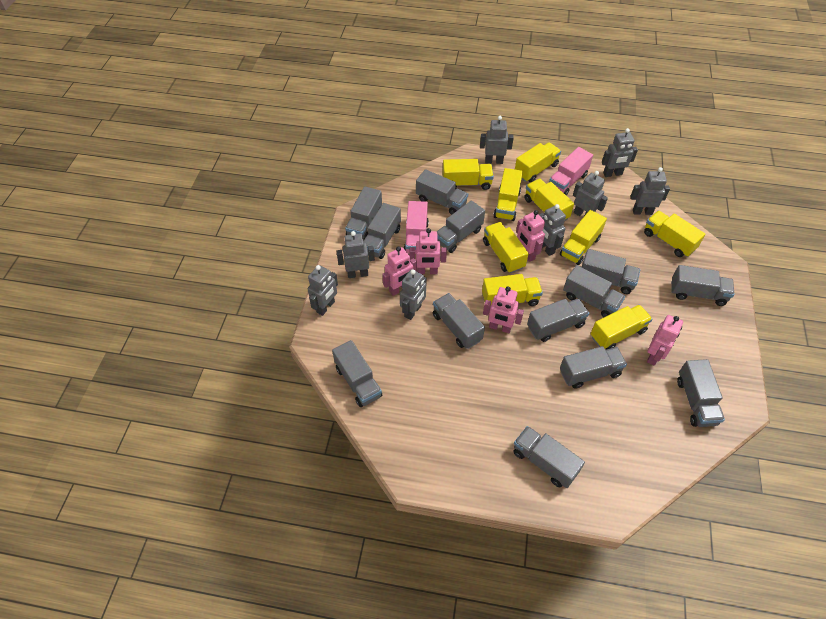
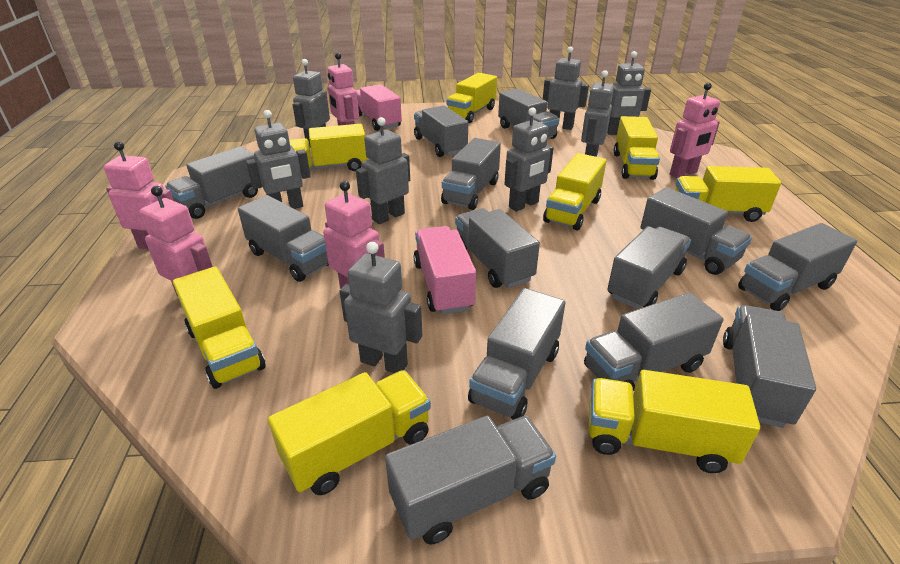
yellow truck: [442,159,494,190] [482,274,543,306] [483,222,529,273] [493,168,523,221] [515,142,561,183] [525,178,574,221] [560,210,607,265] [591,305,652,350] [644,211,706,257] = 9 -> [173,266,265,389] [268,370,431,495] [289,124,368,171] [446,73,497,123] [543,153,607,230] [589,370,760,473] [614,116,660,180] [675,166,781,222] = 8

